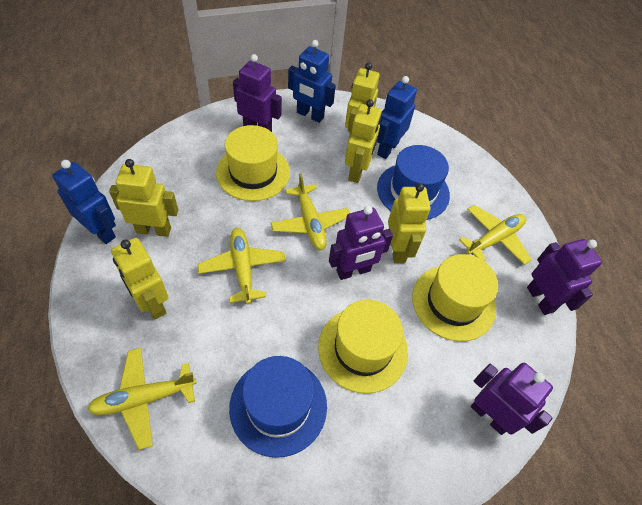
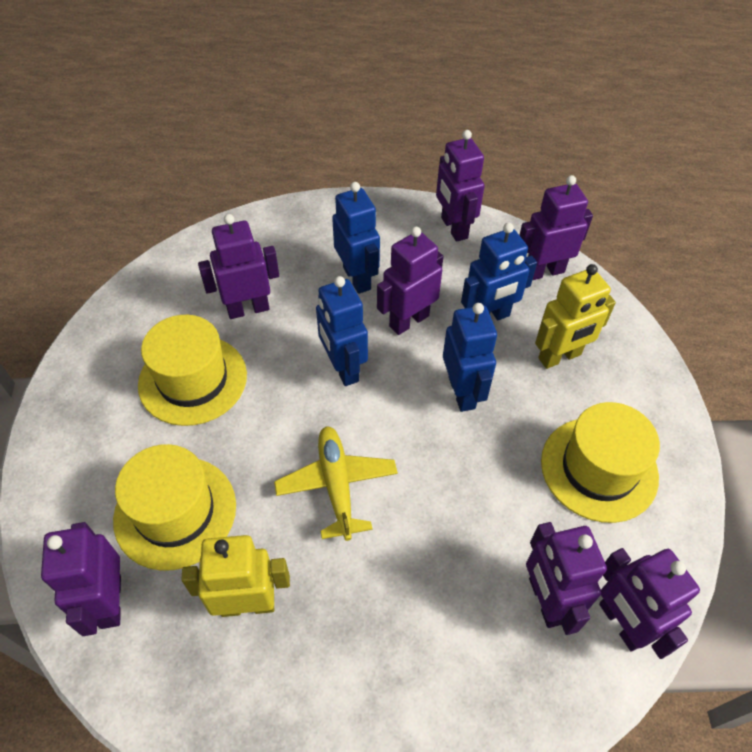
blue hat: [229,356,327,458] [377,145,450,220] = 2 -> none = 0
blue robot: [52,160,116,244] [288,40,336,123] [377,76,417,159] = 3 -> [316,276,368,386] [332,182,380,294] [443,303,497,412] [461,223,537,320] = 4
purple robot: [233,54,282,132] [329,206,393,280] [471,363,553,435] [527,239,602,315] = 4 -> [41,522,121,636] [198,214,279,319] [377,227,443,335] [436,130,485,242] [520,175,593,280] [526,522,607,635] [599,548,700,659] = 7
yellow plane: [87,348,197,450] [198,228,286,304] [271,173,350,250] [459,205,532,265] = 4 -> [274,426,398,541] = 1
yellow robot: [109,159,178,237] [111,238,169,320] [345,62,379,137] [345,99,381,183] [388,183,431,263] = 5 -> [182,535,290,617] [535,264,616,369] = 2

